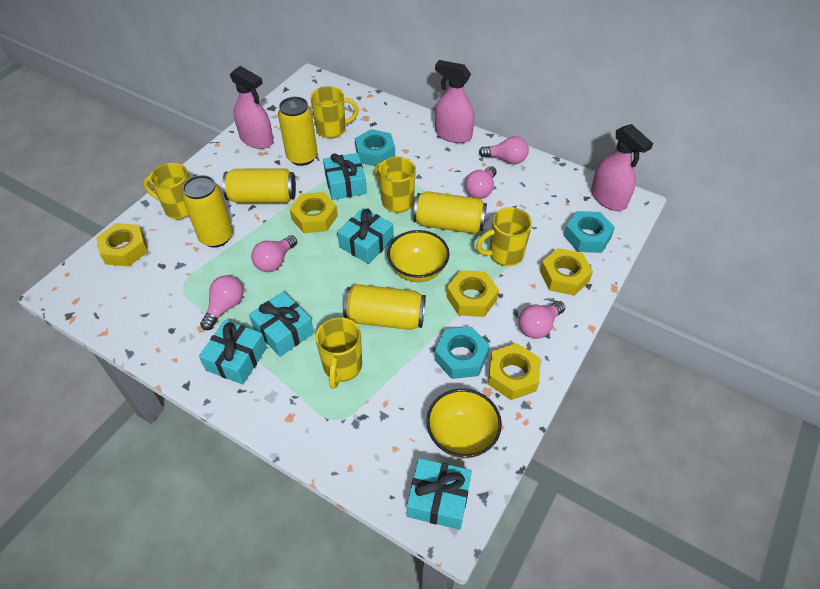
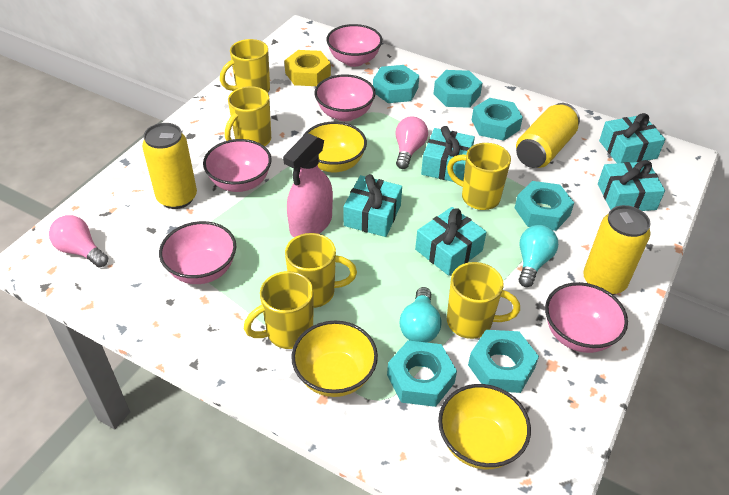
pink bowl: none = 0 -> [159,221,236,284] [203,139,271,192] [314,74,376,121] [326,24,382,67] [545,282,628,353] = 5
pink light bulb: [200,275,244,330] [251,235,297,272] [465,166,496,199] [479,136,529,164] [519,301,565,339] = 5 -> [49,215,108,268] [395,117,428,169] = 2
pink spray bottle: [230,66,273,149] [435,60,474,143] [591,124,653,211] = 3 -> [283,133,333,238] = 1
turquoise light bulb: none = 0 -> [400,287,441,343] [519,225,558,287] = 2
turquoise nut: [355,129,395,166] [434,327,490,379] [564,211,615,253] = 3 -> [373,65,419,103] [387,340,457,407] [434,70,482,108] [468,330,539,393] [472,98,523,141] [515,181,574,231] = 6
yellow bowl: [387,230,450,282] [426,389,502,459] = 2 -> [291,321,378,397] [303,122,367,173] [438,384,531,469] = 3
yellow can: [182,175,233,247] [222,168,296,203] [278,97,317,166] [343,284,426,330] [413,191,487,234] = 5 -> [142,123,197,209] [516,103,580,168] [583,205,651,295] = 3
yellow mug: [143,163,190,219] [311,86,359,139] [315,317,362,389] [375,157,416,213] [476,207,532,266] = 5 -> [220,39,270,93] [225,86,271,146] [244,271,314,349] [285,233,357,308] [447,143,511,210] [447,262,520,339] = 6
yellow nut: [96,223,148,267] [290,192,338,233] [446,270,499,317] [488,343,540,400] [540,248,593,296] = 5 -> [284,50,331,86] = 1

